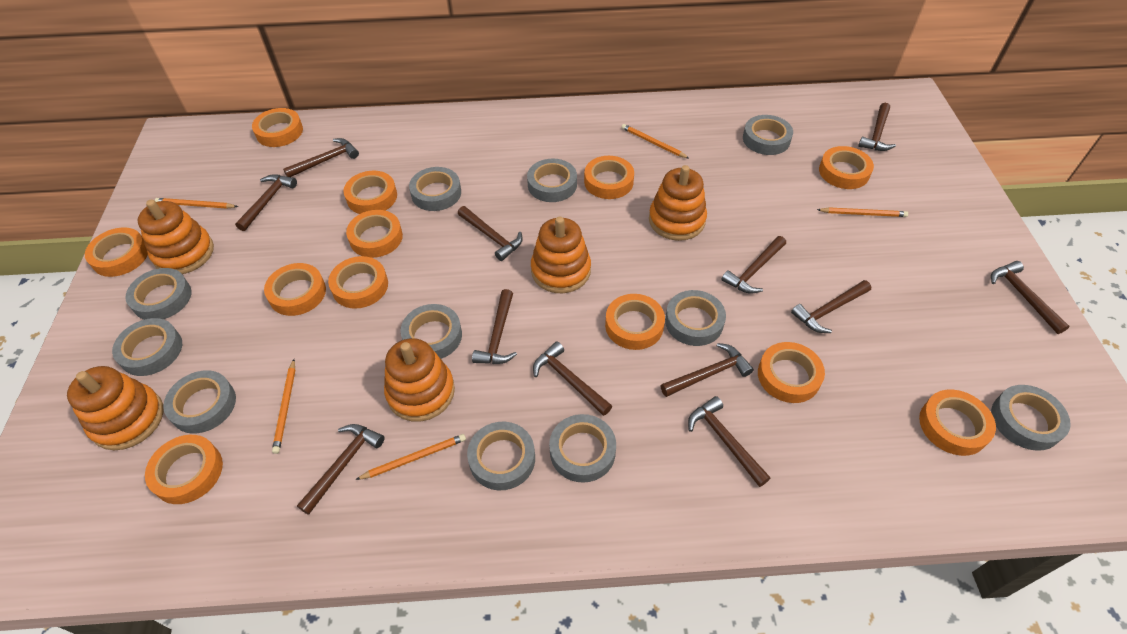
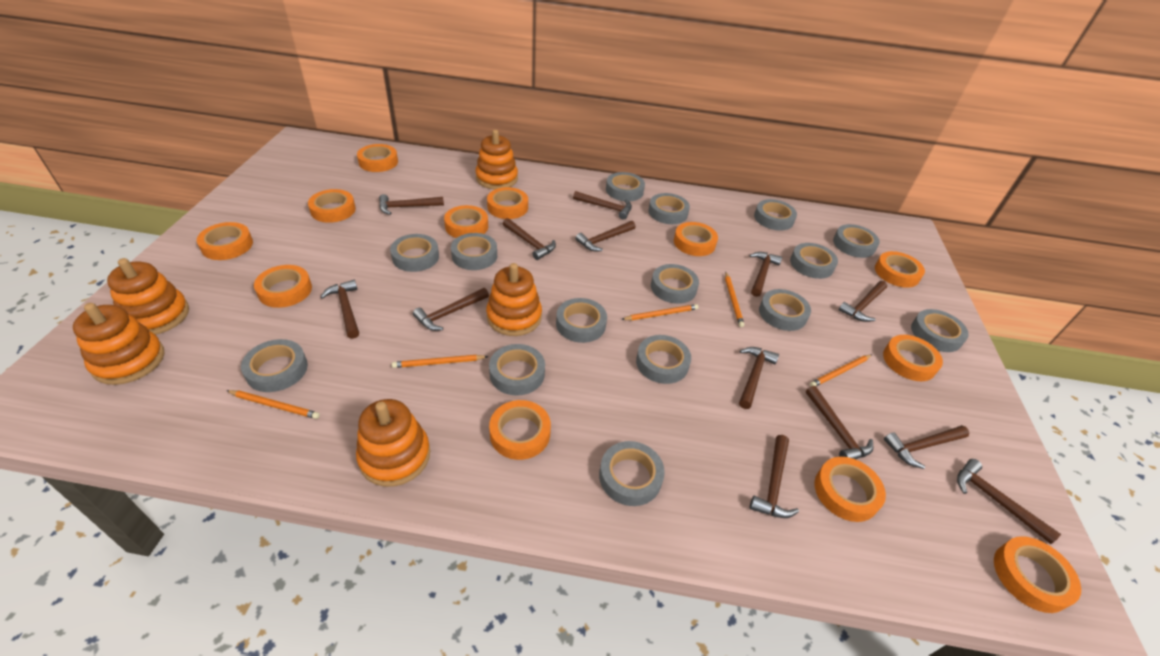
brown hammer: [235,174,297,231] [283,138,359,177] [297,424,385,515] [458,206,523,261] [472,289,517,364] [533,341,612,416] [661,343,754,397] [688,396,770,487] [722,236,786,294] [791,280,871,333] [858,103,896,151] [991,261,1070,334] = 12 -> [320,280,359,339] [379,194,444,215] [413,288,489,331] [503,218,556,260] [573,191,632,220] [575,221,636,251] [739,347,779,409] [749,252,782,297] [750,435,799,518] [806,386,873,459] [839,281,887,322] [884,425,969,469] [957,459,1061,544] = 13
grey tape: [112,318,182,376] [125,268,192,320] [163,370,236,434] [400,304,462,359] [409,167,461,211] [467,422,535,490] [527,159,577,202] [549,414,616,483] [665,290,726,346] [743,115,793,155] [991,385,1071,451] = 11 -> [241,339,308,392] [390,234,439,272] [451,233,497,270] [489,344,545,396] [556,298,607,343] [599,441,665,506] [606,172,645,201] [636,335,691,384] [648,193,690,224] [651,264,699,304] [754,199,797,231] [759,289,811,331] [790,243,838,279] [833,224,880,258] [911,309,969,352] = 15

